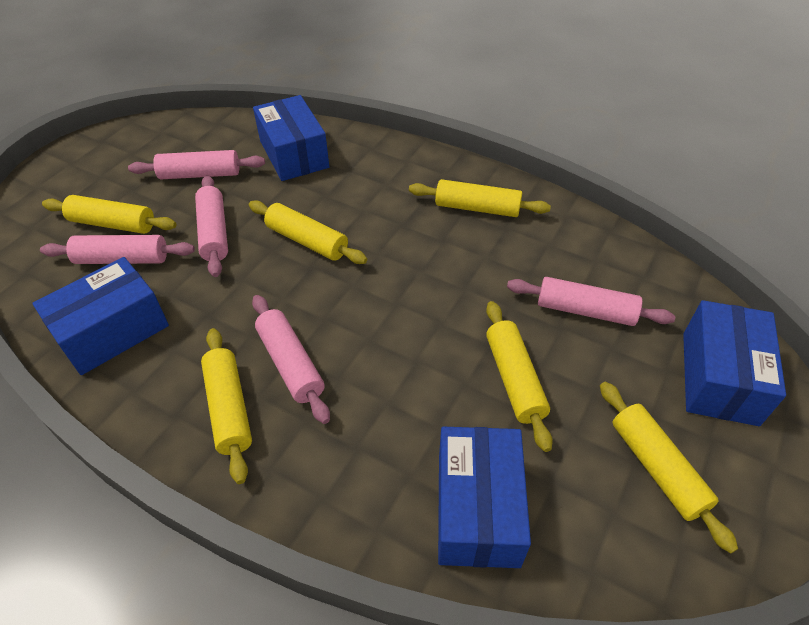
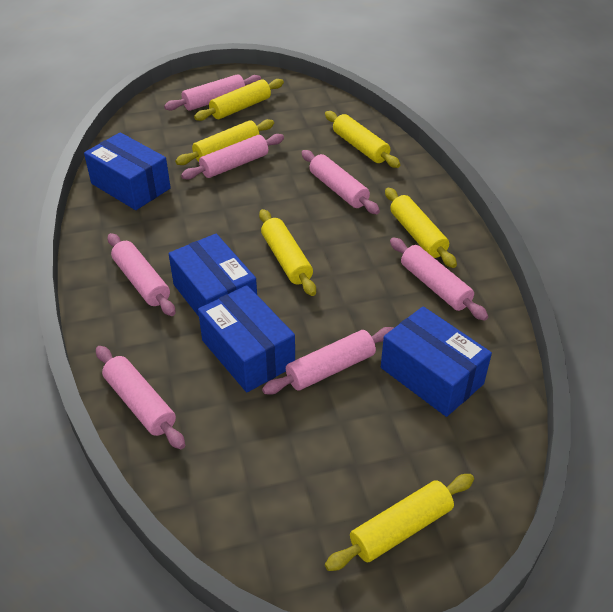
pink rolling pin: [40,235,195,264] [128,150,265,180] [195,175,228,277] [252,295,330,424] [507,277,675,326] = 5 -> [96,346,185,449] [108,233,175,316] [164,74,261,111] [181,134,284,180] [262,327,394,395] [301,150,380,214] [390,238,488,321] = 7

